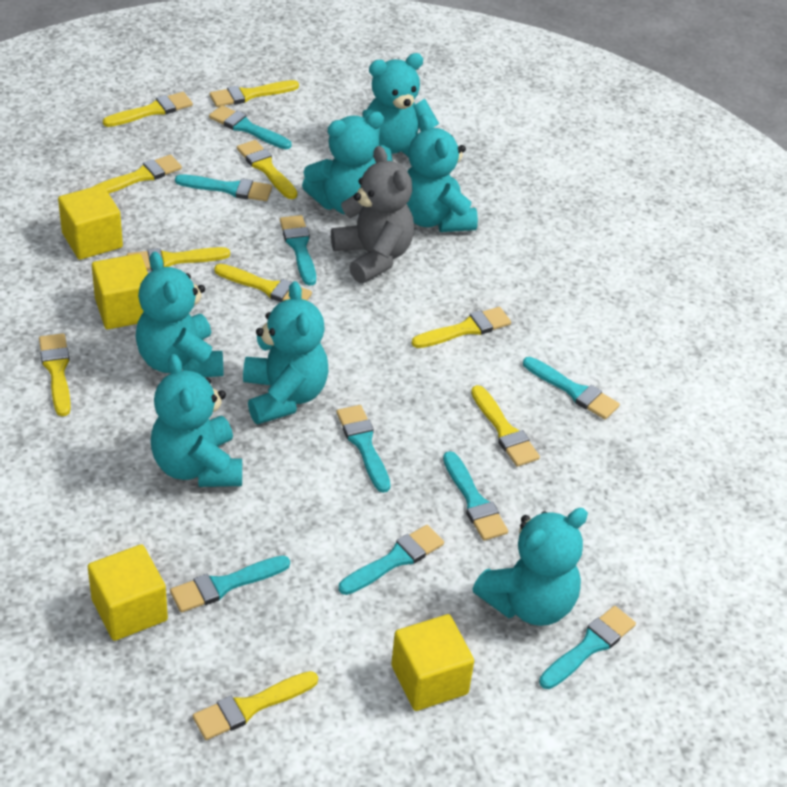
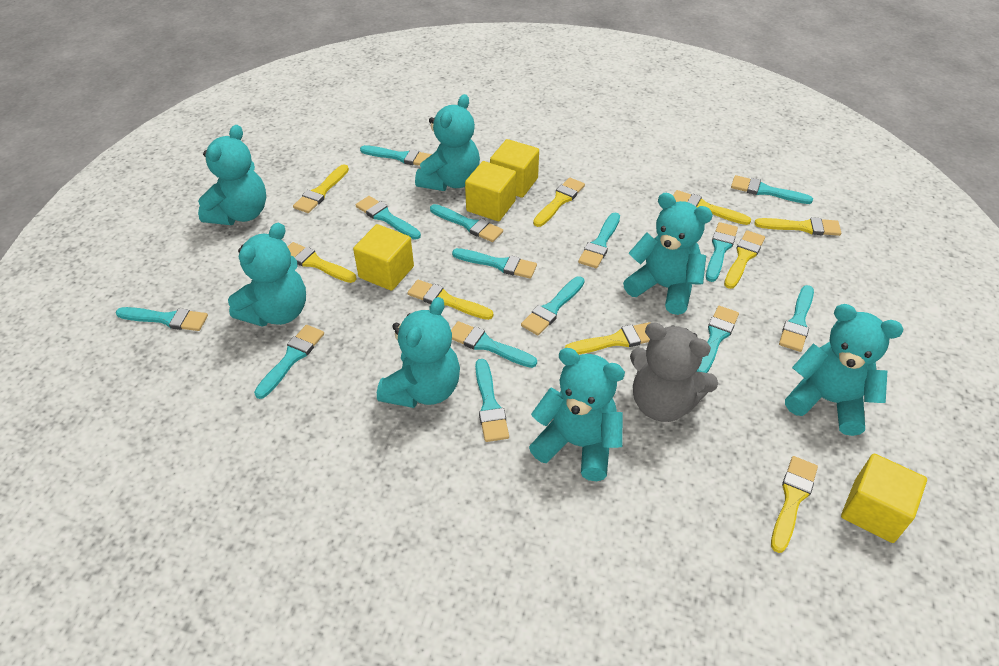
turquoise brush: [170,555,290,613] [175,174,272,201] [209,105,291,149] [280,215,316,286] [337,405,390,493] [339,525,444,595] [443,451,508,541] [523,357,620,420] [539,606,636,689] = 9 -> [116,307,208,331] [254,325,324,399] [356,196,421,240] [360,145,432,166] [430,204,503,242] [451,321,537,368] [452,248,537,279] [475,359,509,442] [521,277,585,335] [578,213,620,268] [696,306,739,373] [706,222,738,282] [731,175,813,204] [779,285,814,352] = 14
yellow brush: [39,333,71,416] [93,155,182,193] [103,92,193,127] [127,247,230,270] [193,671,318,740] [210,80,299,107] [214,264,312,302] [237,140,297,199] [412,307,511,348] [471,385,540,467] = 10 -> [288,242,356,283] [293,164,349,213] [408,280,493,320] [533,177,585,227] [565,322,650,354] [673,190,751,225] [724,230,765,289] [754,217,841,236] [771,456,818,553] = 9

